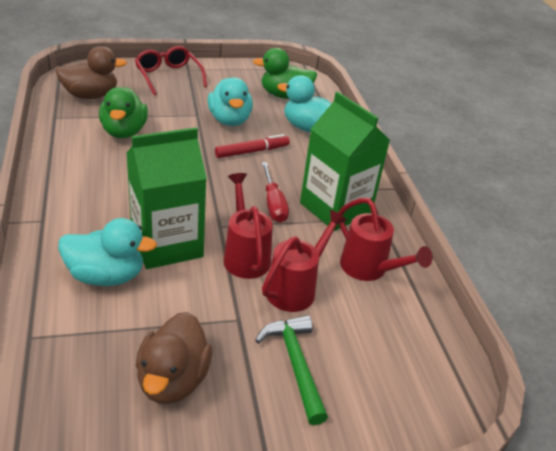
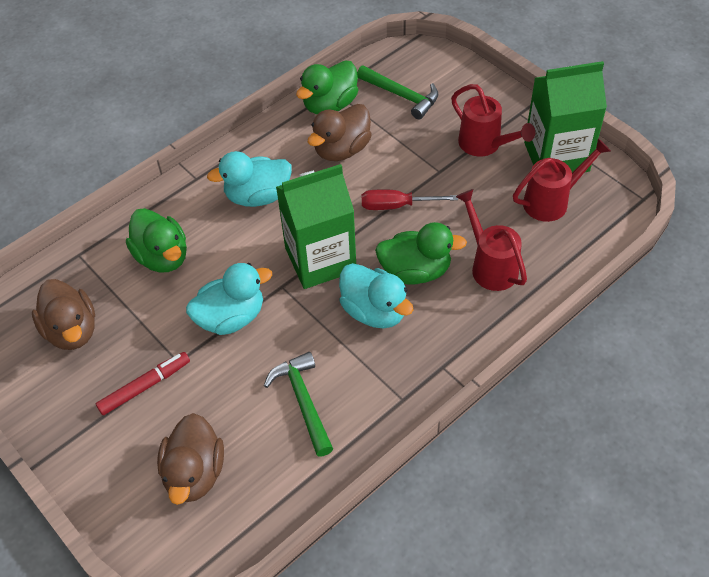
brown duck: [55,46,127,99] [136,312,213,404] = 2 -> [32,279,95,350] [157,413,224,505] [308,104,372,161] = 3
green duck: [99,87,148,138] [253,48,317,99] = 2 -> [126,208,187,272] [296,61,358,114] [375,222,467,285] = 3
green hammer: [255,315,328,425] = 1 -> [264,352,333,456] [357,66,438,120] = 2
red glasses: [135,46,207,95] = 1 -> none = 0

